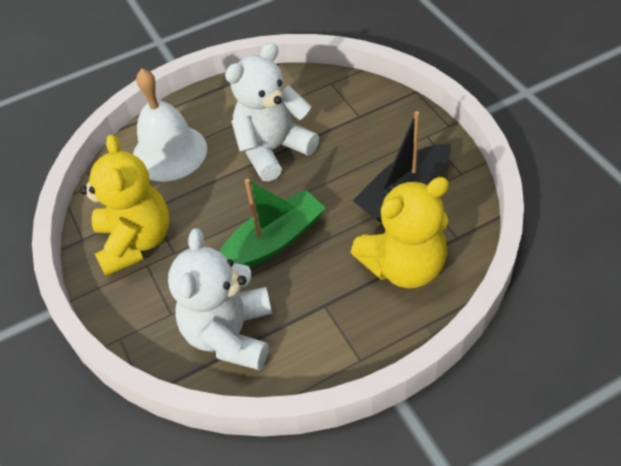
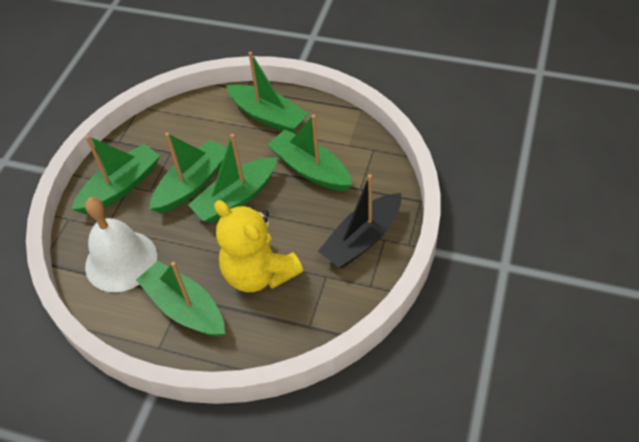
green boat: [219,179,326,268] = 1 -> [71,135,160,214] [136,261,225,337] [149,133,227,213] [188,134,278,223] [226,52,309,132] [267,115,352,191] = 6
white teddy bear: [168,228,272,370] [225,42,319,182] = 2 -> none = 0
yellow teddy bear: [80,134,169,277] [351,177,449,288] = 2 -> [214,200,303,292] = 1

